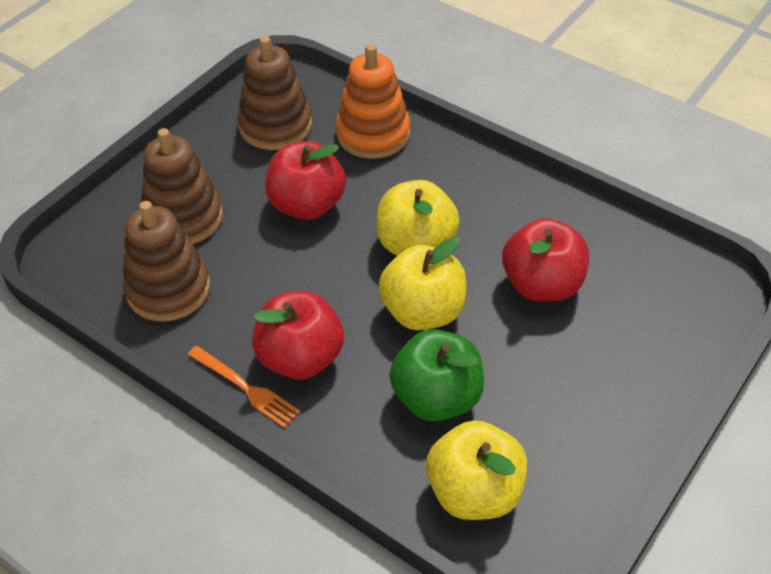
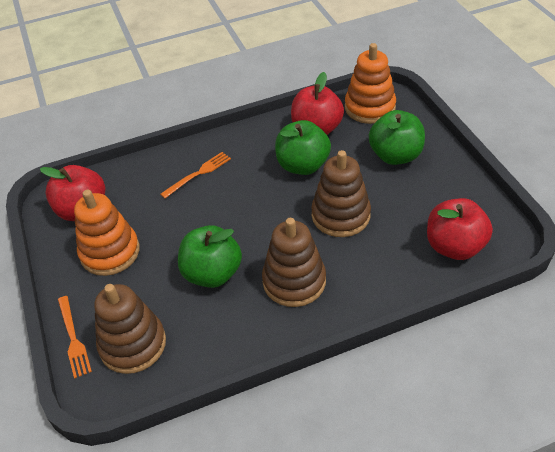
green apple: [389,329,484,421] = 1 -> [178,225,242,288] [275,120,331,175] [369,110,425,165] = 3
orange fork: [188,346,300,428] = 1 -> [58,296,92,379] [160,152,231,198] = 2
orange stacking toy: [336,44,410,159] = 1 -> [74,190,140,276] [345,43,396,124] = 2
yellow apple: [376,180,460,256] [379,236,466,330] [426,420,527,520] = 3 -> none = 0

